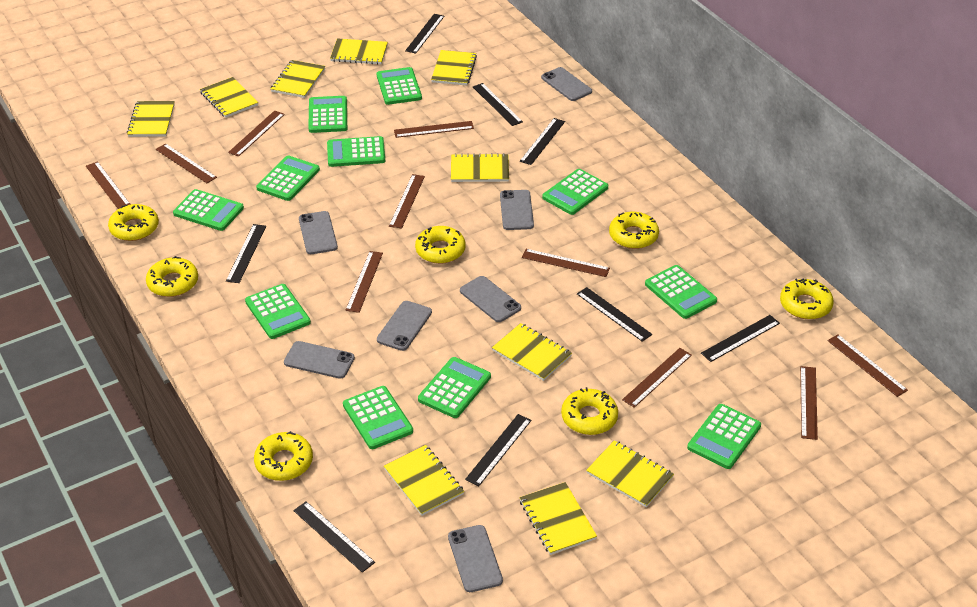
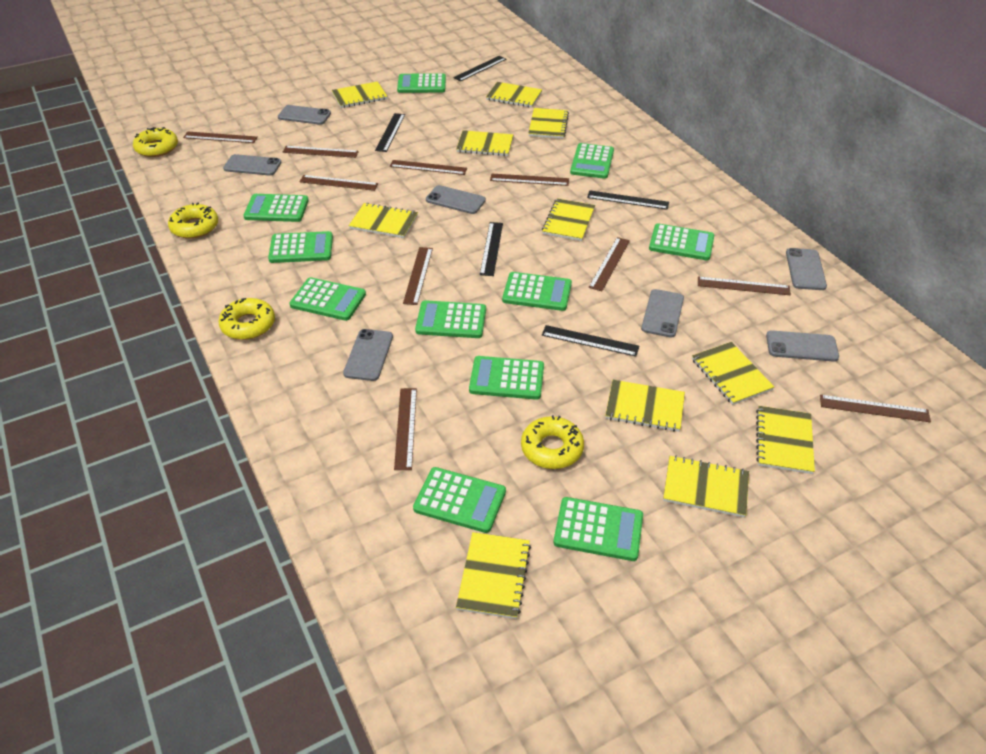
black ruler: [226,224,266,283] [293,501,375,573] [405,14,444,54] [465,414,531,486] [473,83,523,126] [520,118,565,165] [577,287,652,342] [701,315,780,362] = 8 -> [375,113,405,152] [453,56,506,81] [480,222,503,276] [542,325,639,357] [587,190,669,210] = 5
yellow donut: [108,204,159,241] [146,256,198,297] [254,431,313,481] [415,226,465,264] [561,387,618,435] [609,212,659,249] [780,278,834,319] = 7 -> [133,127,178,157] [168,202,218,239] [218,298,275,340] [521,415,584,469] = 4
yellow notebook: [127,101,175,137] [200,77,258,118] [271,60,325,98] [330,38,388,65] [384,445,464,516] [431,50,477,85] [451,153,509,182] [492,323,572,381] [520,482,597,555] [586,440,674,507] = 10 -> [332,81,388,108] [349,203,418,238] [456,130,513,156] [456,532,531,619] [486,82,542,108] [528,108,569,139] [542,198,595,241] [605,380,685,432] [663,456,749,518] [692,342,774,405] [756,406,815,474] = 11

